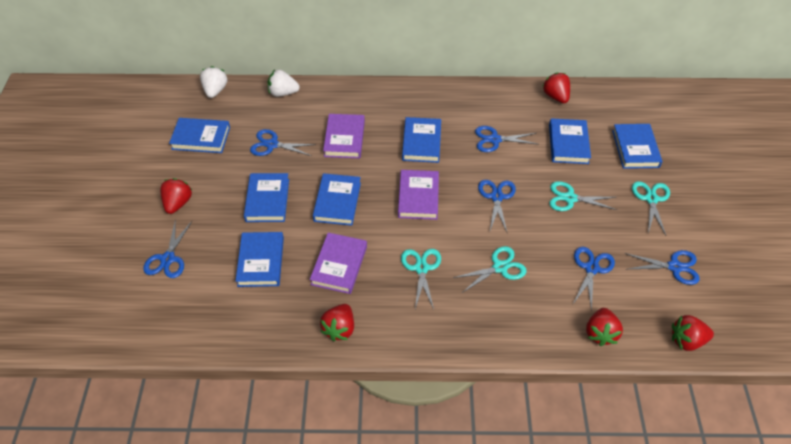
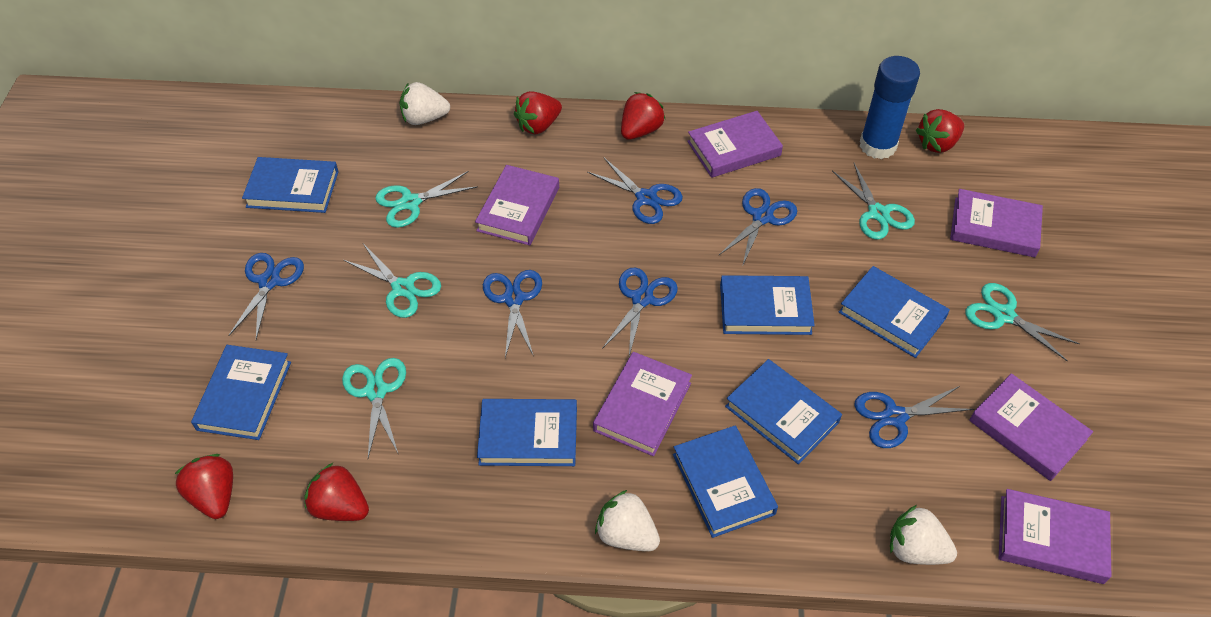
blue glue stick: none = 0 -> [860,56,920,159] = 1
purple book: [310,233,367,294] [323,114,365,158] [398,170,439,220] = 3 -> [475,165,559,246] [593,352,692,456] [687,111,783,178] [950,189,1043,257] [969,373,1093,481] [999,489,1111,584] = 6
turquoise scissors: [401,249,441,309] [453,246,527,293] [549,181,617,211] [632,181,670,235] = 4 -> [342,358,406,458] [344,244,441,318] [375,171,478,228] [832,163,915,240] [965,283,1080,362] = 5
white strawberry: [200,66,228,98] [268,70,300,97] = 2 -> [400,82,450,125] [595,490,660,551] [890,505,957,565] = 3

